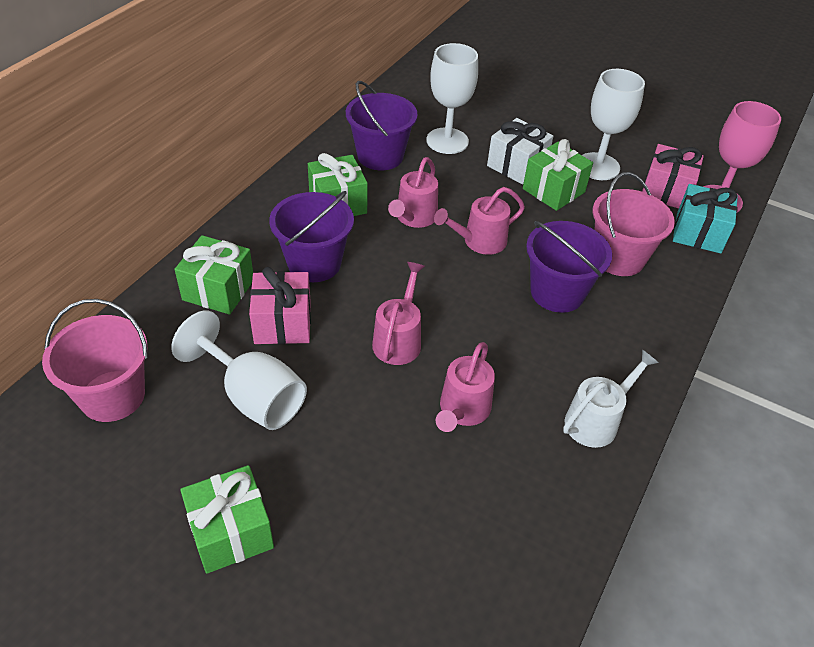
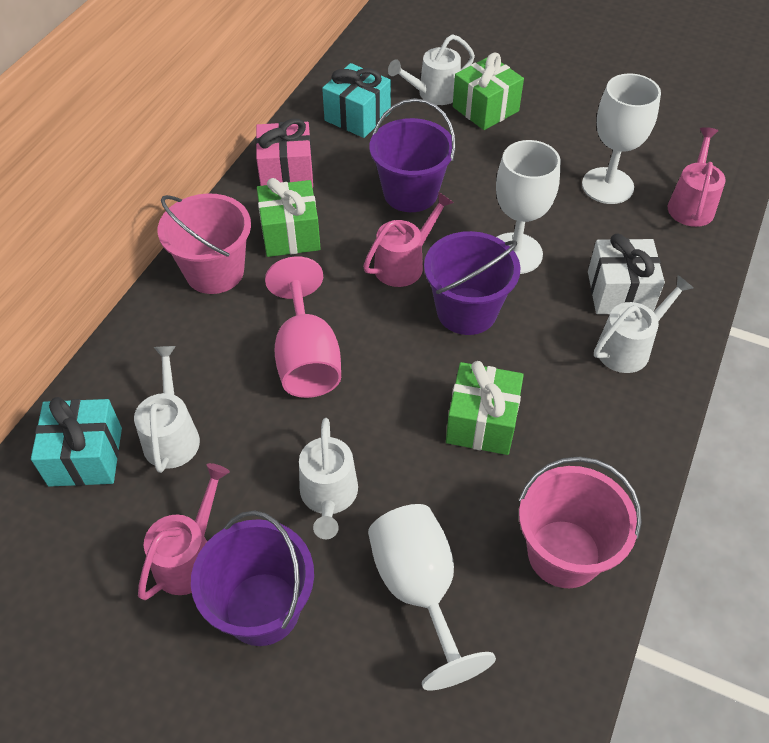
green gift: [174,235,253,315] [180,465,274,574] [308,153,368,216] [523,139,593,211] = 4 -> [257,178,321,257] [446,361,524,455] [453,53,524,130] = 3
pink gift: [249,267,311,344] [642,144,704,208] = 2 -> [256,118,313,188] = 1
pink watering can: [372,262,425,365] [388,157,438,228] [434,187,525,255] [436,342,495,432] = 4 -> [138,463,230,600] [363,192,454,287] [668,127,726,227] = 3
turquoise gift: [673,184,738,253] = 1 -> [31,397,122,487] [322,63,391,138] = 2
white watering can: [563,349,659,448] = 1 -> [134,346,200,473] [299,418,358,539] [388,34,475,105] [594,275,694,373] = 4

